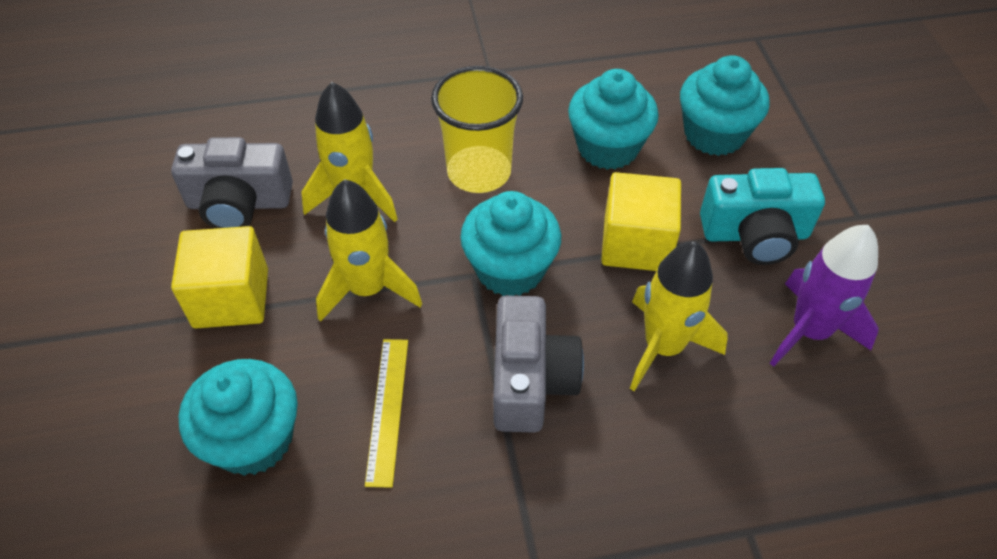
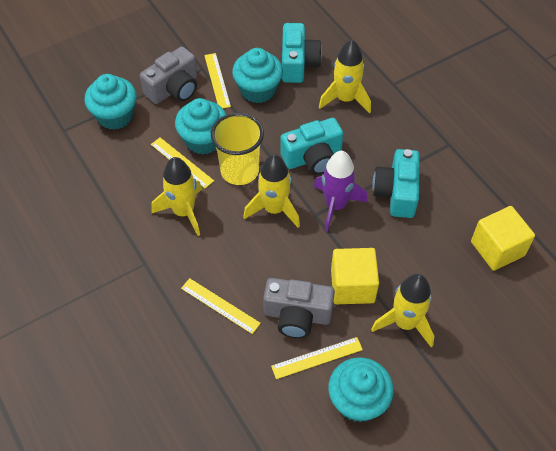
turquoise camera: [700,168,825,265] = 1 -> [280,118,343,175] [282,23,322,83] [372,149,420,218] = 3
yellow rocket: [301,82,397,222] [316,179,422,322] [630,241,728,391] = 3 -> [152,157,202,236] [243,154,300,228] [319,40,371,113] [371,274,434,347] = 4
yellow ruler: [365,339,408,488] = 1 -> [151,138,214,188] [181,278,261,334] [204,53,231,108] [271,337,363,379] = 4

